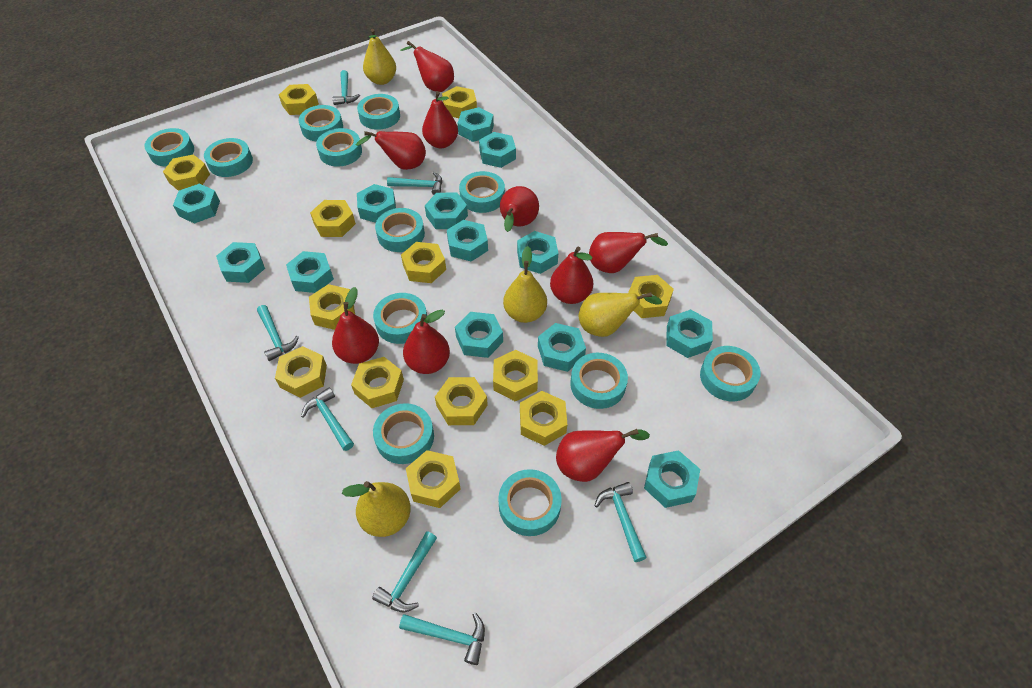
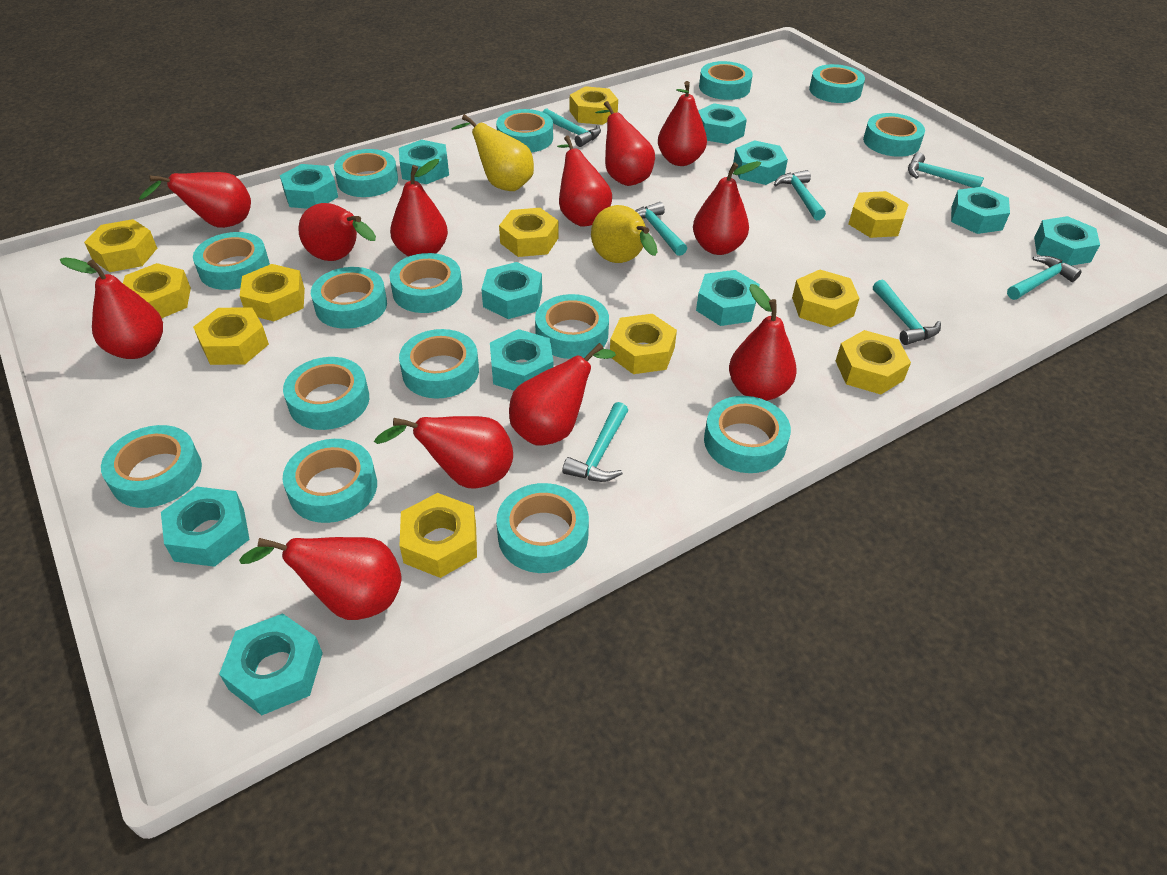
red pear: [332,287,379,364] [356,131,426,170] [400,41,454,92] [403,310,450,374] [422,91,458,149] [500,186,539,232] [550,247,593,304] [556,429,650,482] [589,232,668,273] = 9 -> [60,257,163,359] [139,172,251,228] [239,537,402,620] [298,203,376,261] [374,416,513,488] [390,159,448,257] [509,343,616,445] [557,136,612,227] [595,101,655,186] [658,81,707,166] [693,161,761,255] [729,284,797,401] = 12
turquoise nut: [173,184,220,224] [216,242,265,283] [286,251,334,293] [357,184,396,223] [425,193,468,229] [447,220,488,262] [455,312,503,358] [458,107,494,142] [479,132,516,168] [517,231,558,274] [538,323,586,372] [644,450,700,508] [666,309,713,358] = 13 -> [161,487,250,567] [219,613,323,715] [280,164,338,209] [399,140,449,184] [481,262,542,319] [490,329,554,391] [696,270,760,326] [698,103,747,144] [733,140,788,185] [951,187,1010,234] [1034,216,1100,266] = 11
turquoise tape: [144,128,194,167] [204,138,253,177] [299,105,343,142] [316,128,362,167] [357,94,400,130] [373,293,427,344] [373,403,434,464] [375,208,425,252] [459,171,505,213] [498,469,562,536] [570,353,628,409] [700,346,761,401] = 12 -> [101,425,202,508] [193,232,270,290] [283,357,369,430] [283,439,377,523] [311,267,387,329] [334,149,398,197] [389,253,462,313] [399,329,479,399] [496,109,553,153] [496,483,589,573] [535,294,609,359] [699,61,753,100] [704,396,791,473] [809,64,865,103] [863,113,925,157] = 15
yellow nut: [163,154,210,191] [275,346,327,398] [279,84,319,115] [309,284,355,330] [310,200,356,237] [351,357,404,408] [401,242,446,283] [406,450,460,508] [435,377,488,425] [442,86,477,118] [493,350,538,402] [520,391,567,446] [628,275,674,318] = 13 -> [84,219,157,272] [123,263,191,318] [193,307,269,365] [240,264,305,321] [399,493,477,578] [499,208,559,257] [570,86,618,125] [610,314,677,374] [792,270,859,327] [836,330,911,394] [849,191,909,238] = 11
yellow pear: [342,481,411,537] [363,29,396,85] [503,246,547,323] [579,292,662,337] = 4 -> [451,114,534,191] [591,205,658,263] = 2

